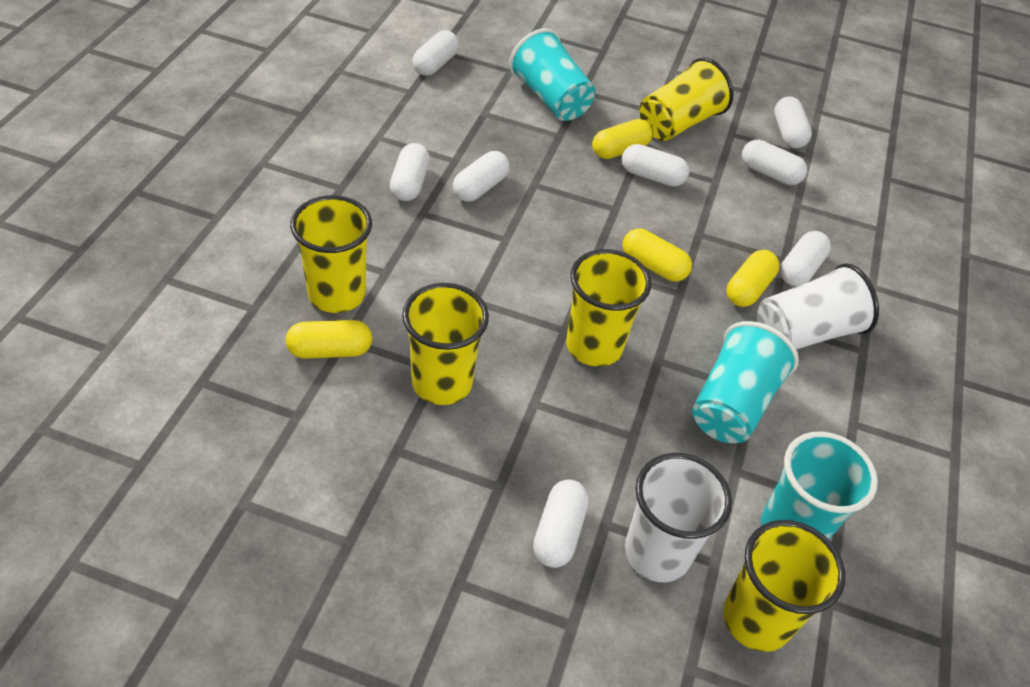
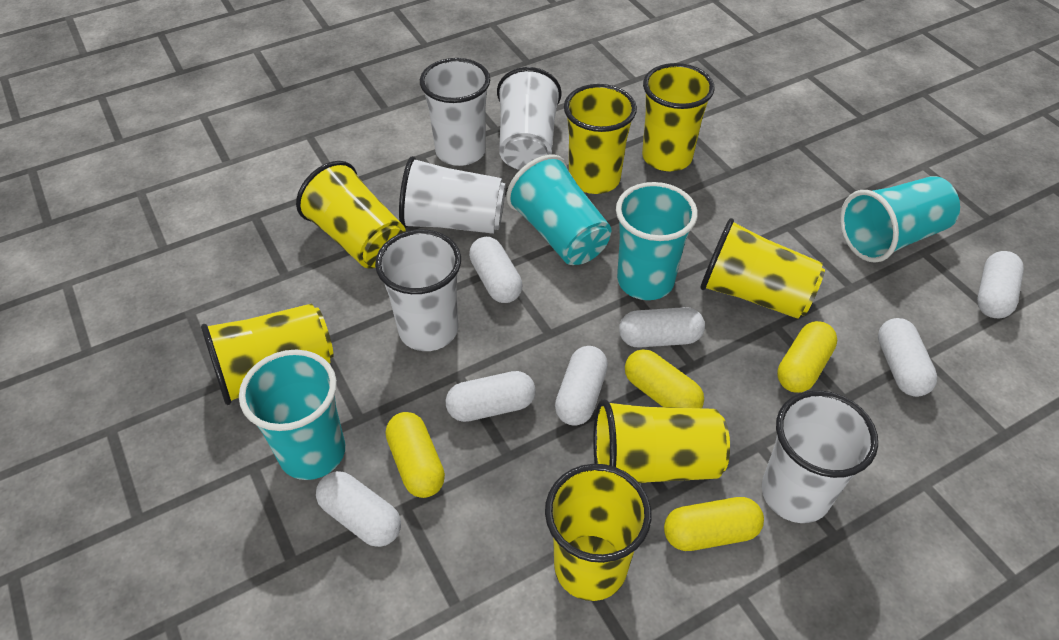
turquoise cup: [509,28,595,121] [692,321,799,443] [761,431,878,540] = 3 -> [239,350,345,480] [506,155,611,265] [616,182,698,300] [840,176,960,263] = 4
white capsule: [390,143,430,201] [412,30,459,76] [453,151,510,202] [533,480,589,568] [622,144,689,187] [742,140,807,185] [774,96,812,148] [780,231,831,286] = 8 -> [316,471,401,547] [445,371,536,422] [469,237,522,303] [555,346,608,426] [619,307,705,348] [878,318,938,397] [977,251,1024,318] = 7
white cup: [625,453,732,582] [757,263,879,350] = 2 -> [375,229,461,351] [399,156,506,234] [420,58,490,166] [497,67,562,170] [762,390,878,523] = 5
yellow cup: [290,195,372,313] [402,283,489,405] [566,249,651,367] [640,58,733,141] [723,520,845,652] = 5 -> [201,304,334,405] [296,161,406,269] [545,464,652,601] [564,84,637,194] [593,399,730,483] [642,63,715,172] [700,218,825,319] = 7

